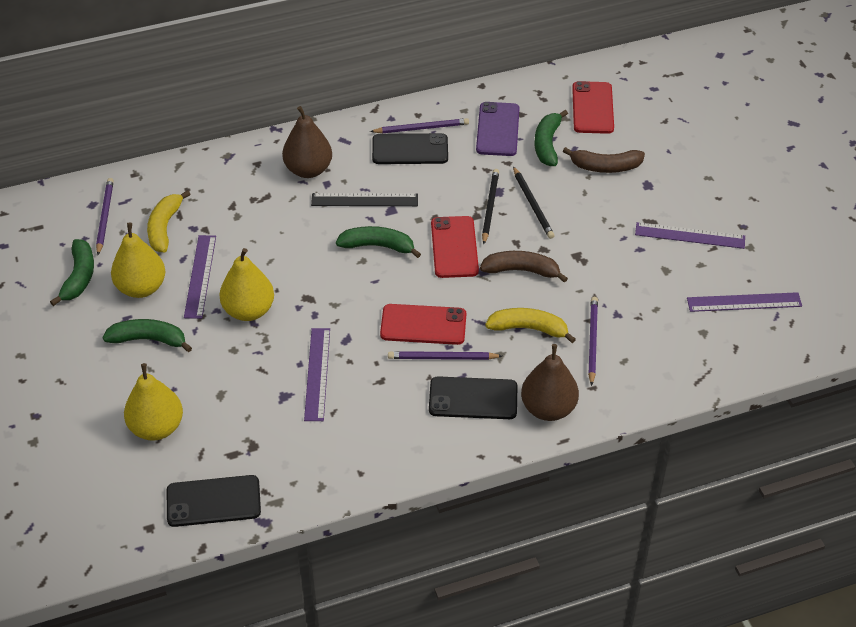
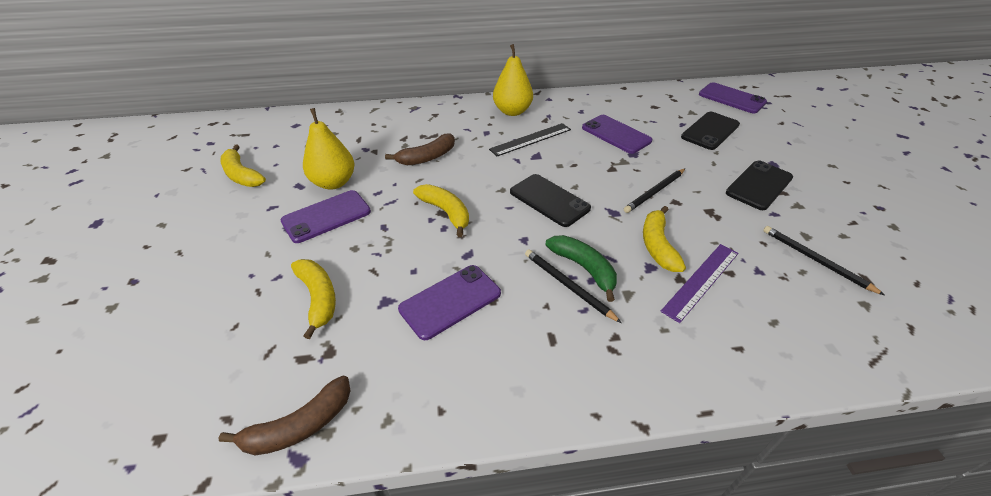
black pencil: [482,169,499,244] [513,166,555,239] = 2 -> [525,249,622,323] [624,168,686,213] [763,226,884,295] = 3
brown pear: [282,106,332,178] [521,344,579,421] = 2 -> none = 0
green banana: [50,239,94,306] [102,319,192,352] [336,226,421,258] [535,110,568,166] = 4 -> [545,235,617,302] = 1
purple pencil: [96,178,114,255] [370,118,469,133] [388,351,502,360] [588,297,598,386] = 4 -> none = 0
purple phone: [476,102,519,156] = 1 -> [281,190,371,243] [398,265,501,340] [582,115,652,154] [699,82,767,113] = 4
purple ruler: [184,235,216,319] [304,328,330,421] [635,222,745,249] [687,292,802,312] = 4 -> [660,244,738,323] = 1
red phone: [380,304,466,345] [431,216,479,278] [572,81,614,134] = 3 -> none = 0
yellow banana: [147,190,191,253] [485,308,576,343] = 2 -> [220,145,266,187] [291,259,336,339] [413,184,469,237] [643,206,686,272] = 4
yellow pear: [111,222,165,298] [124,363,183,441] [219,248,274,321] = 3 -> [303,108,354,190] [493,44,533,116] = 2

